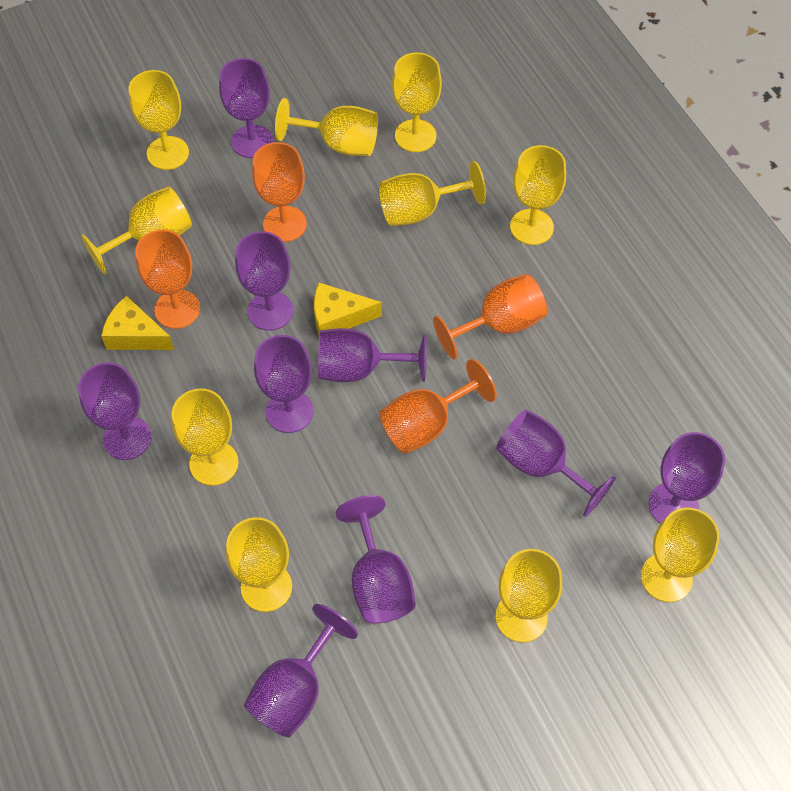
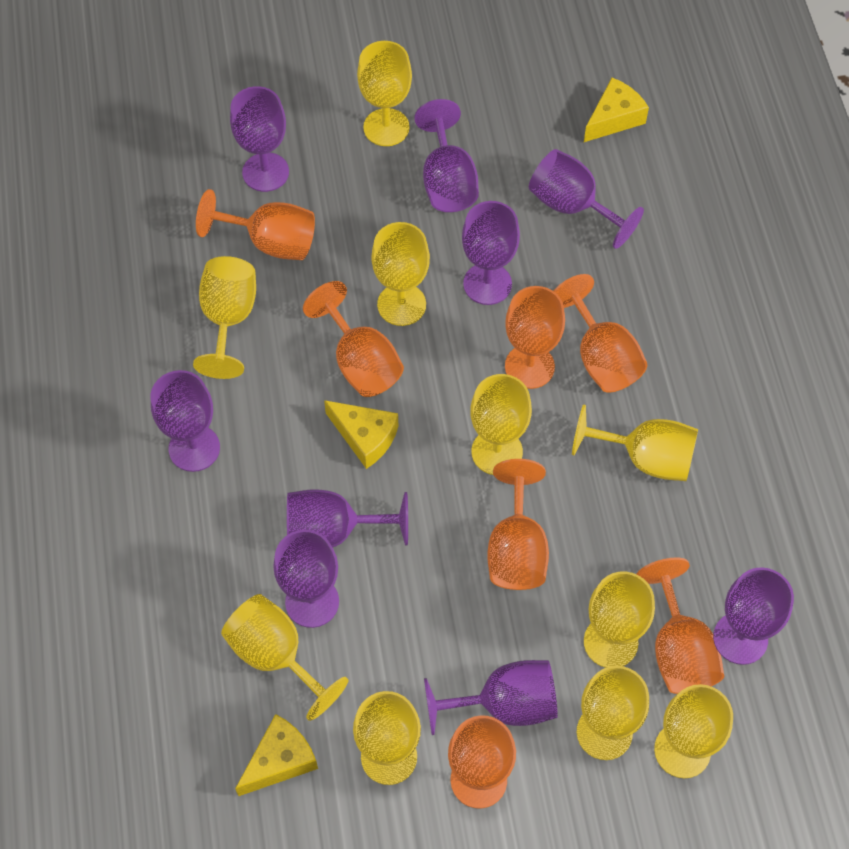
orange goblet: [135,230,200,329] [252,142,307,242] [380,359,497,454] [433,274,547,359] = 4 -> [196,189,315,260] [303,281,404,397] [448,715,516,808] [487,459,549,590] [505,286,565,389] [554,274,647,393] [637,557,724,694] = 7
yellow cheese: [101,296,174,350] [314,283,382,335] = 2 -> [235,714,318,796] [324,400,398,469] [584,78,649,142] = 3

